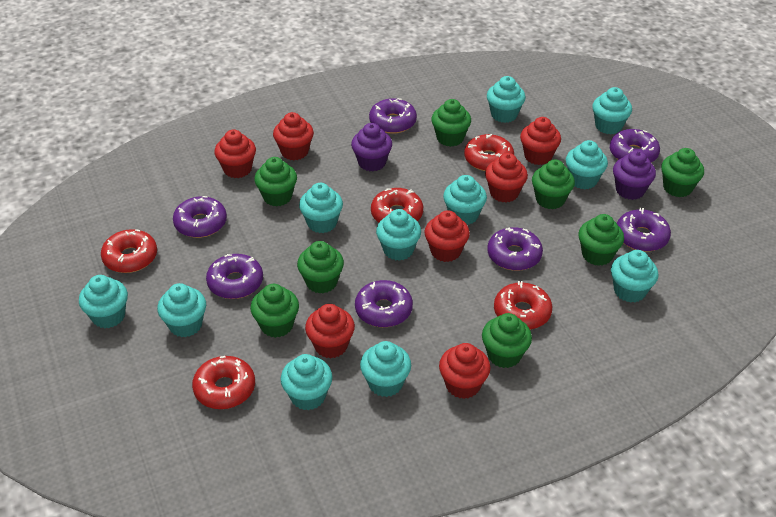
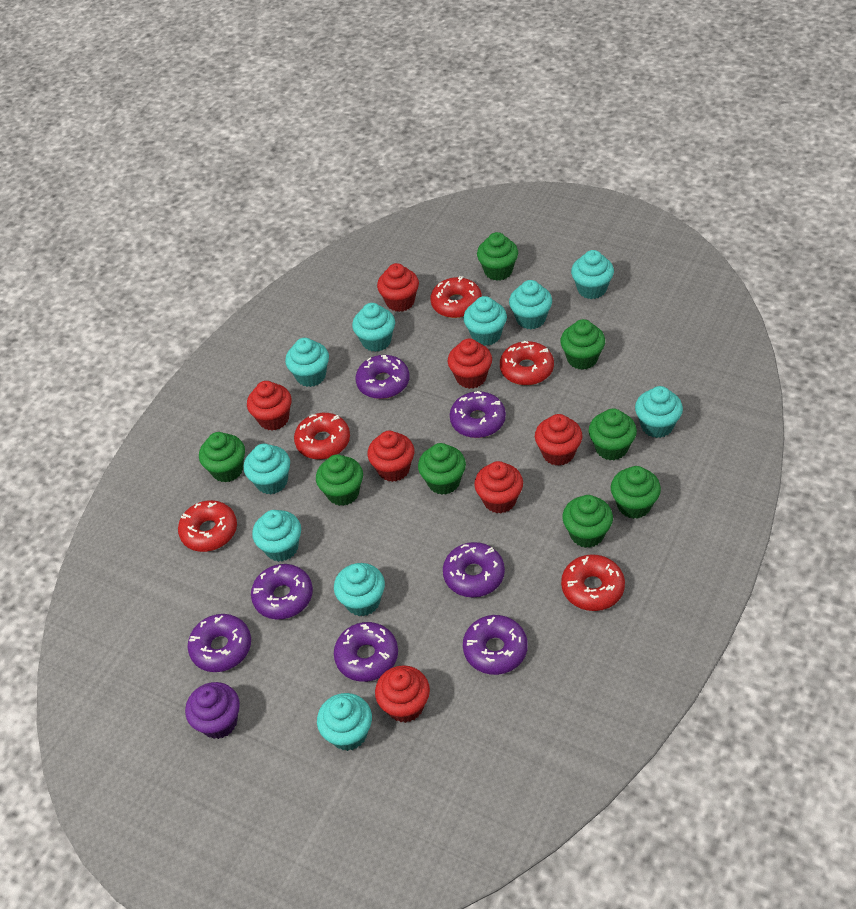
purple cupcake: [351,123,392,171] [613,150,656,200] = 2 -> [185,682,240,739] = 1
turquoise cupcake: [79,275,128,328] [157,283,206,337] [281,354,333,410] [299,183,343,233] [360,341,411,397] [376,209,421,261] [443,175,487,225] [487,76,526,123] [566,140,608,189] [592,87,632,134] [611,250,659,302] = 11 -> [243,443,290,494] [252,510,301,562] [285,338,329,387] [317,693,372,751] [334,563,385,616] [352,303,395,352] [463,296,507,346] [509,280,552,329] [571,250,614,299] [635,386,683,438] = 10

